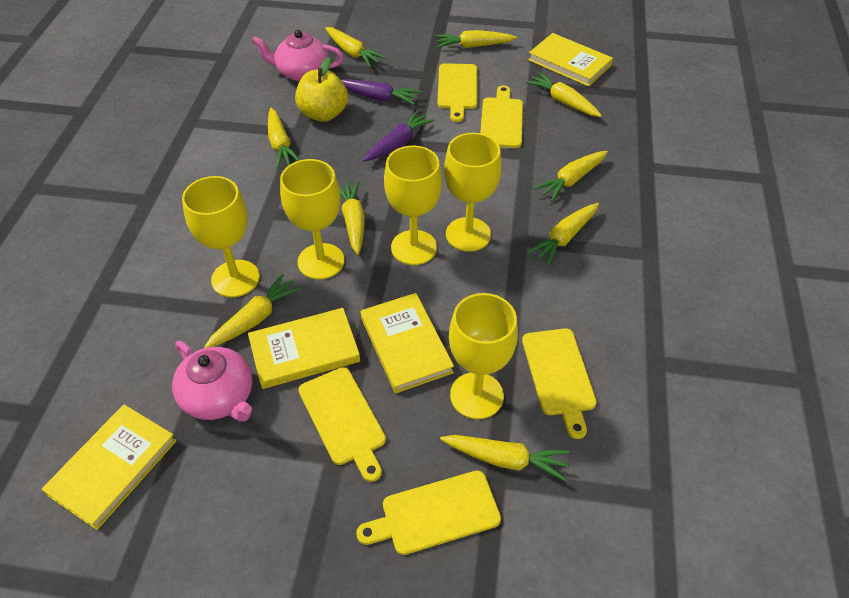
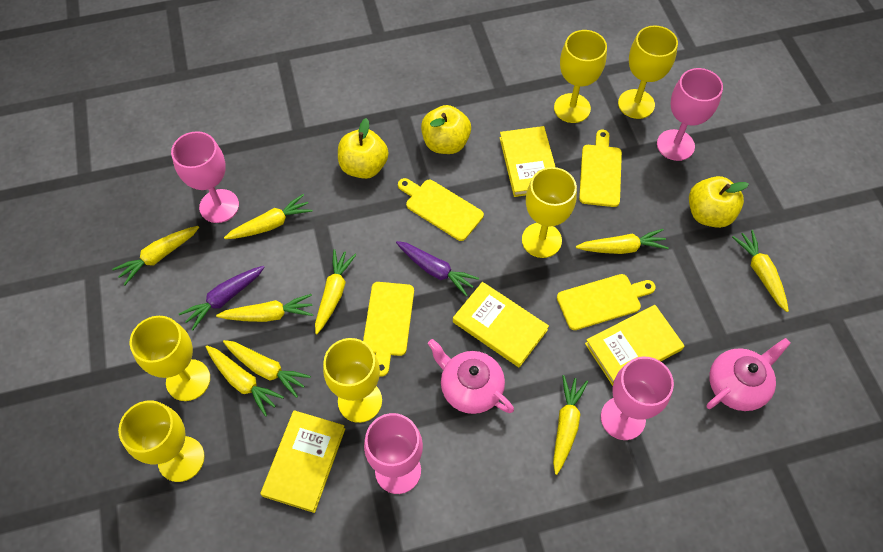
pink goblet: none = 0 -> [171,131,239,223] [364,413,423,494] [601,357,674,440] [657,68,723,161] = 4
yellow apple: [295,57,348,122] = 1 -> [338,118,388,179] [421,105,471,154] [689,176,749,228] = 3
yellow cutting board: [299,367,386,482] [356,470,501,555] [437,63,478,122] [480,85,523,148] [522,328,597,439] = 5 -> [363,282,414,377] [398,178,484,241] [557,274,656,330] [579,130,622,207] = 4
yellow goblet: [182,176,260,297] [280,159,345,279] [384,145,442,265] [444,133,501,252] [449,293,518,419] = 5 -> [118,400,205,482] [129,316,210,401] [323,338,382,423] [522,167,577,258] [554,30,607,123] [618,25,678,119] = 6

